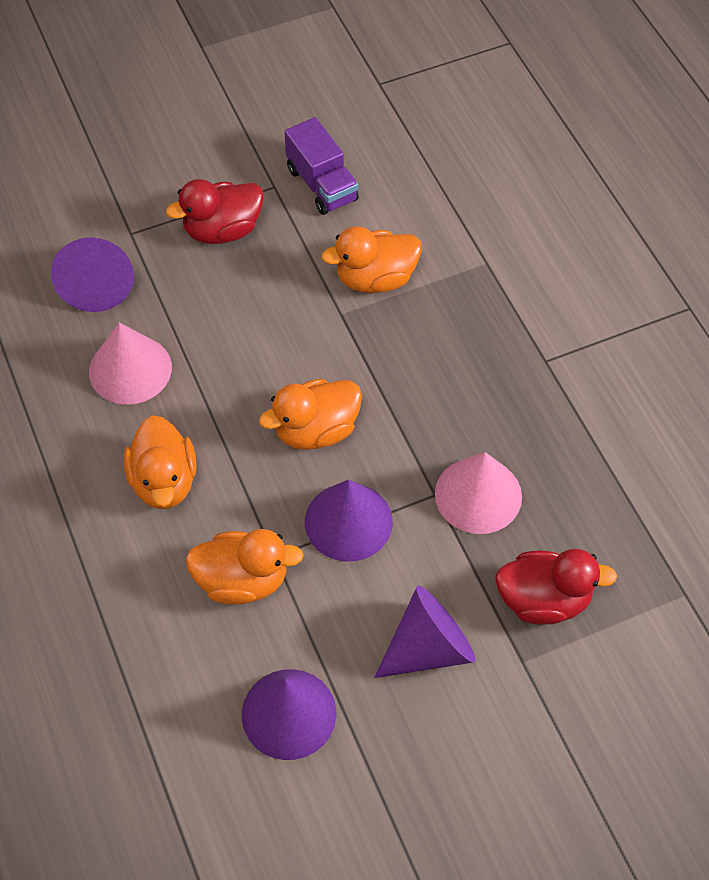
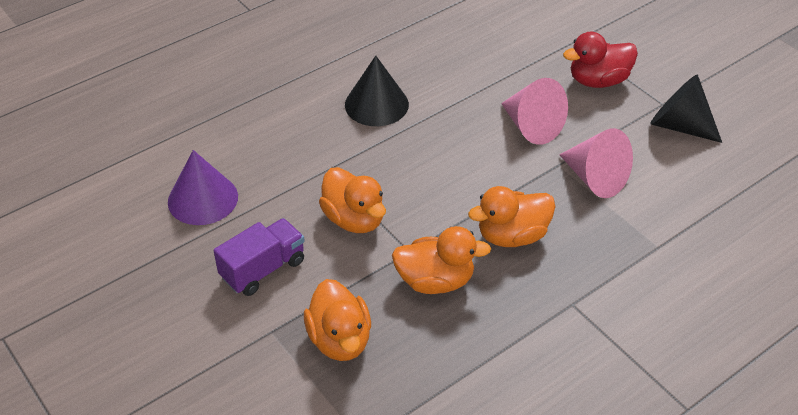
black cone: none = 0 -> [345,56,409,126] [650,75,722,143] = 2
purple cone: [51,237,134,312] [242,669,336,760] [305,479,393,561] [374,586,476,678] = 4 -> [168,150,238,225] = 1
red duck: [166,179,264,244] [495,549,617,625] = 2 -> [563,31,638,88] = 1

